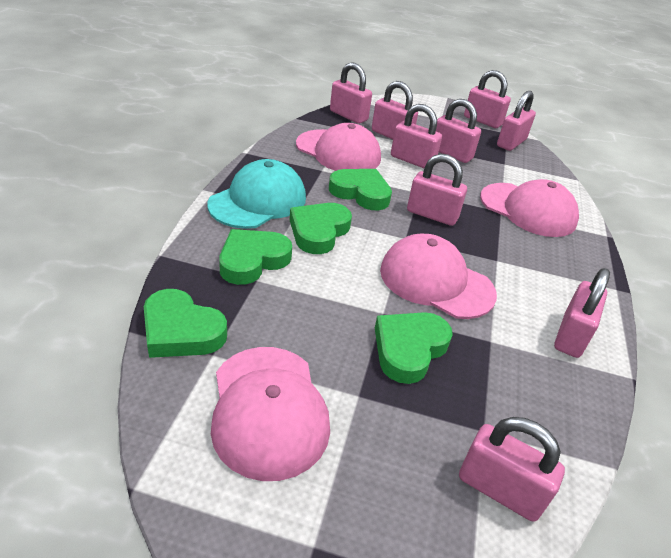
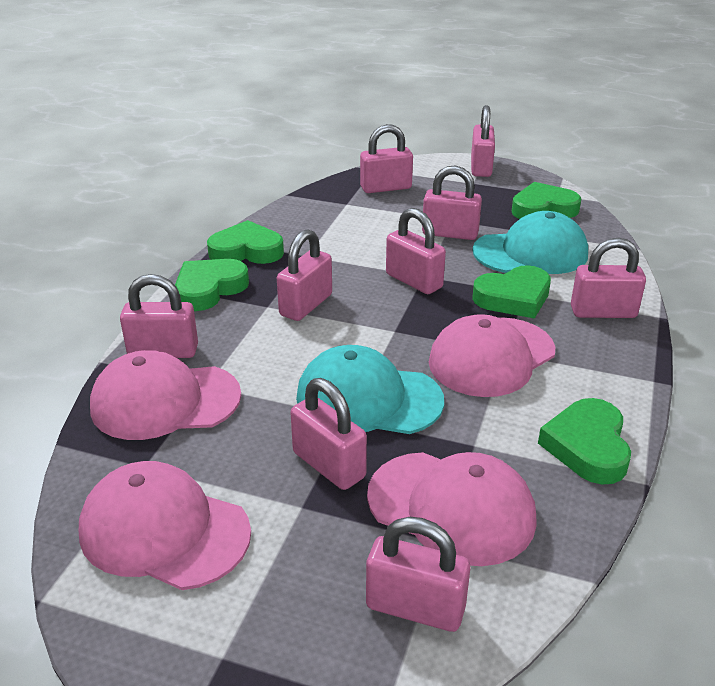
turquoise cap: [207,159,306,229] = 1 -> [296,345,444,434] [472,211,588,274] = 2

